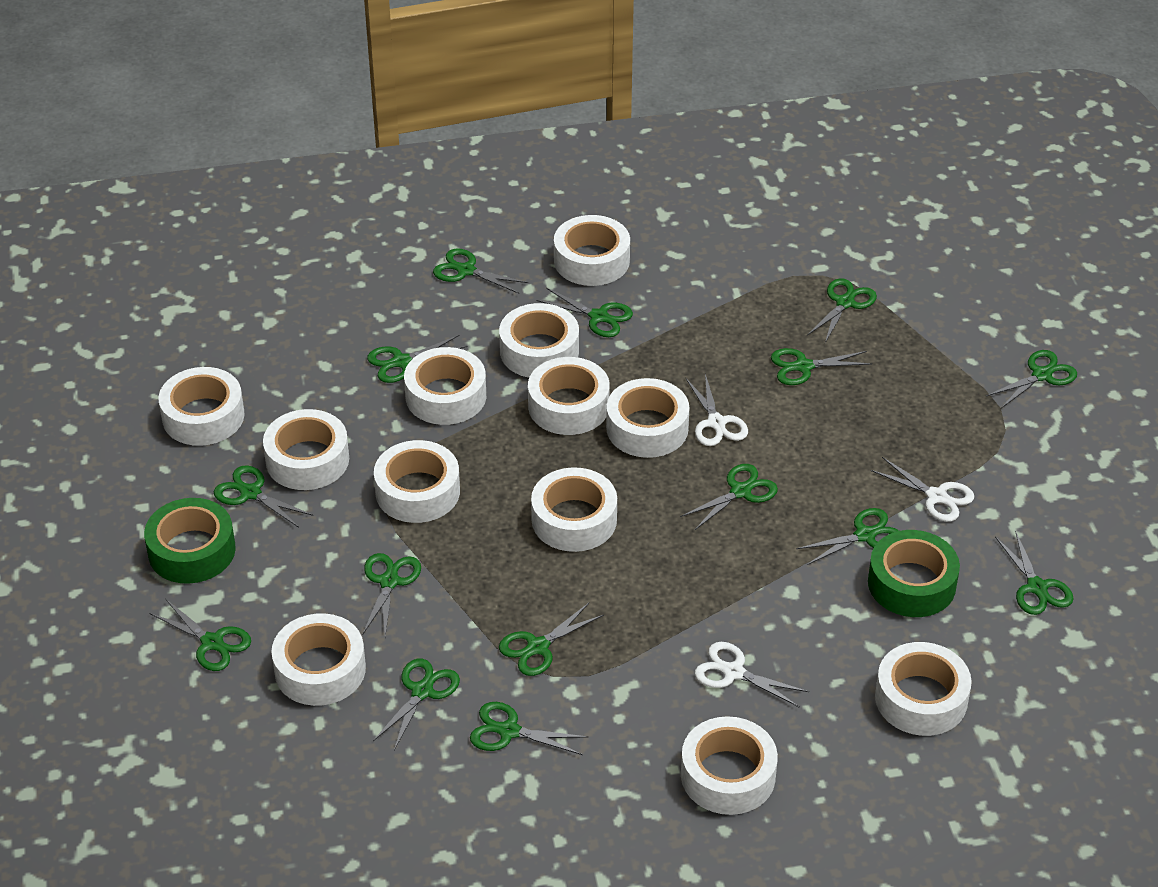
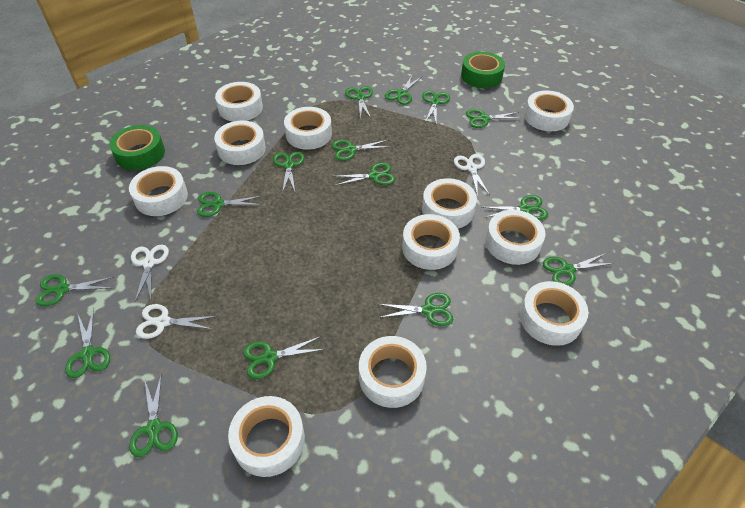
white tape: [159,367,245,446] [263,409,349,490] [271,613,366,706] [374,440,460,523] [404,347,486,425] [499,303,579,378] [528,357,610,435] [531,467,617,552] [554,215,630,286] [606,378,689,458] [681,716,778,815] [875,642,972,736] = 12 -> [129,166,188,216] [214,121,266,165] [215,82,263,122] [228,396,305,477] [284,107,332,150] [359,336,427,408] [402,214,460,270] [422,178,477,229] [485,210,545,265] [520,281,588,346] [524,91,574,131] = 11

